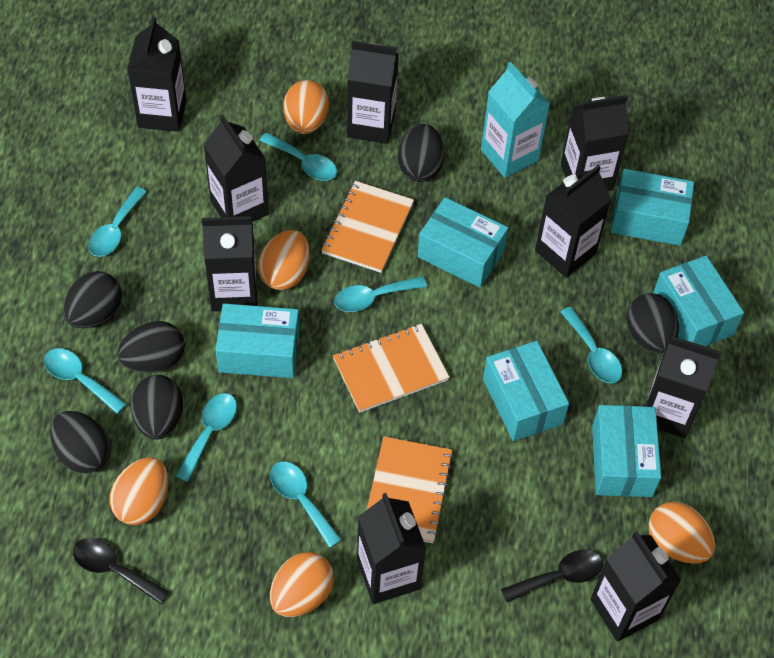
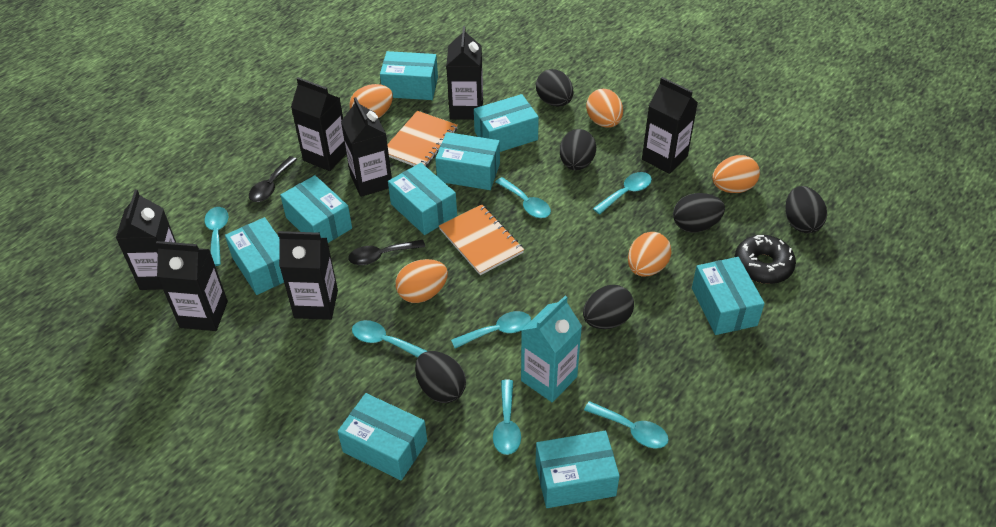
black carton: [127,17,186,132] [202,216,257,311] [203,115,269,222] [347,41,399,144] [357,493,426,604] [535,165,612,278] [561,95,629,191] [590,531,681,642] [645,336,721,438] = 9 -> [116,190,176,290] [156,241,228,331] [278,231,338,320] [291,77,347,171] [341,97,392,197] [446,26,483,120] [642,77,698,174] = 7
black donut: none = 0 -> [735,235,796,284] = 1
orange notebook: [321,181,414,273] [333,324,450,413] [367,436,453,543] = 3 -> [387,111,458,167] [439,204,524,275] = 2
turquoise box: [216,303,299,378] [417,197,508,288] [483,341,569,441] [592,405,661,497] [611,169,694,246] [653,256,744,346] = 6 -> [225,217,284,295] [280,175,352,243] [337,393,427,481] [380,51,438,100] [388,163,457,235] [435,132,500,190] [474,94,539,152] [536,431,620,508] [692,257,765,335] = 9

